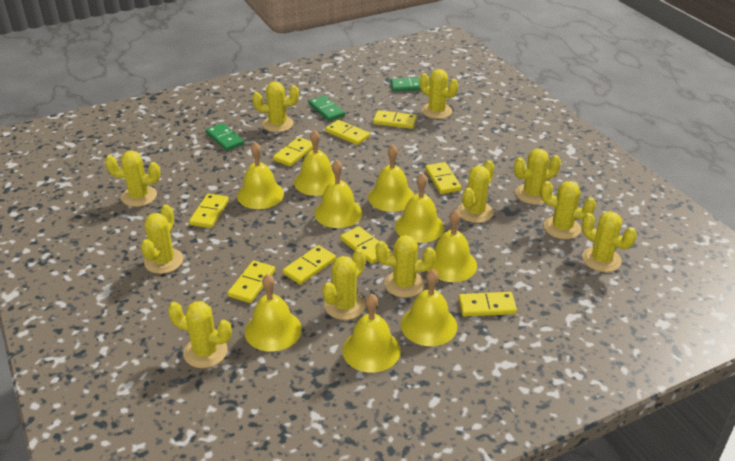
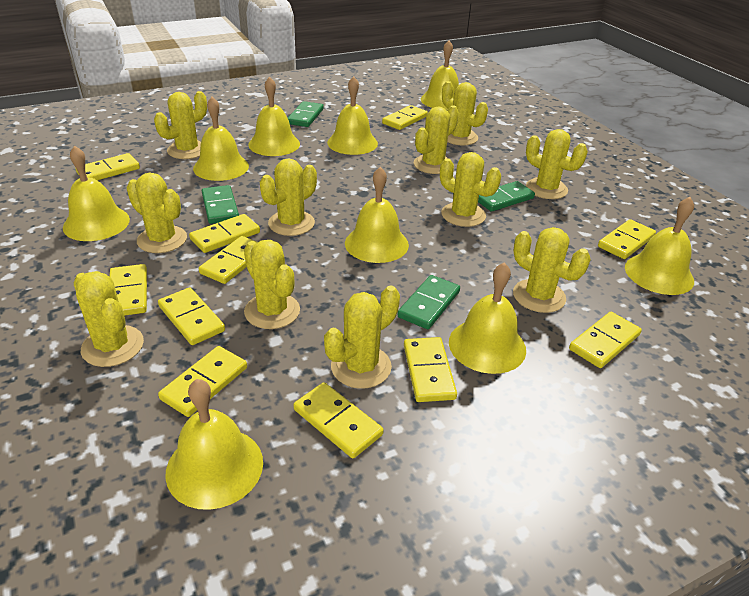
green domino: [206,123,244,151] [308,95,345,121] [390,77,430,92] = 3 -> [202,185,239,224] [288,101,324,127] [398,275,460,329] [478,181,535,212] = 4
yellow domino: [189,193,229,228] [228,260,275,303] [273,137,313,167] [283,245,336,285] [325,120,370,145] [340,226,390,264] [373,110,417,129] [425,162,461,194] [459,292,517,317] = 9 -> [75,153,140,180] [109,264,147,316] [158,287,225,345] [158,346,247,417] [189,214,260,253] [199,236,258,284] [294,382,384,458] [382,105,428,130] [404,337,457,402] [569,312,642,368] [598,219,656,259] = 11

